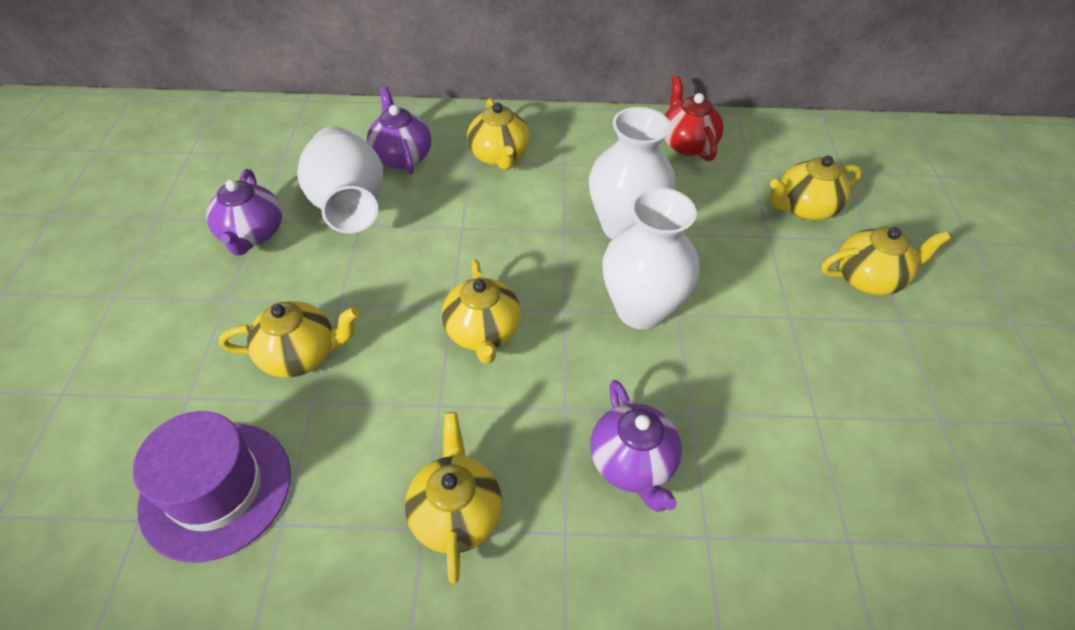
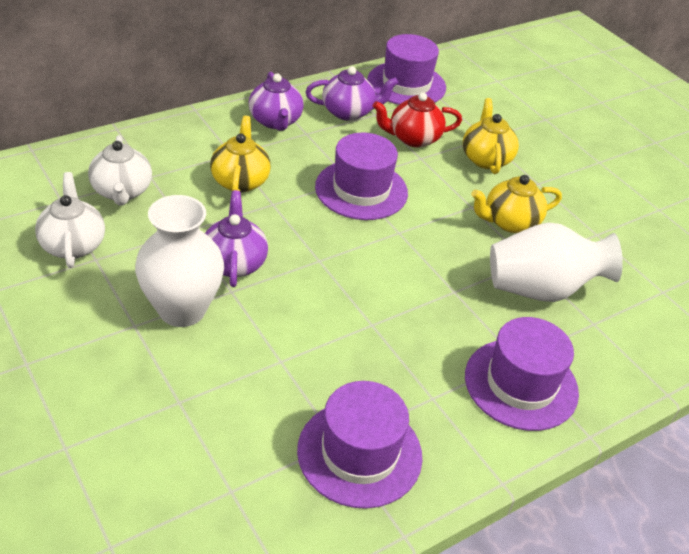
purple hat: [133,411,291,563] = 1 -> [297,381,422,509] [315,133,408,220] [367,34,446,105] [465,317,579,431] = 4
white teapot: none = 0 -> [35,172,105,268] [88,135,152,206] = 2
white vase: [297,126,383,233] [589,107,675,239] [602,187,699,330] = 3 -> [135,195,224,327] [490,222,623,302] = 2
yellow teapot: [219,301,359,378] [405,412,502,584] [442,260,521,364] [467,98,530,170] [770,156,862,220] [821,227,950,295] = 6 -> [210,116,271,193] [463,98,519,174] [471,175,562,233] = 3

